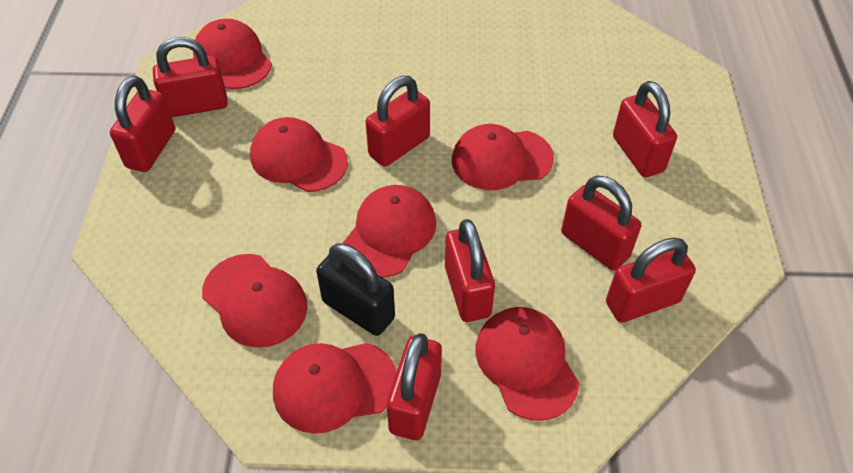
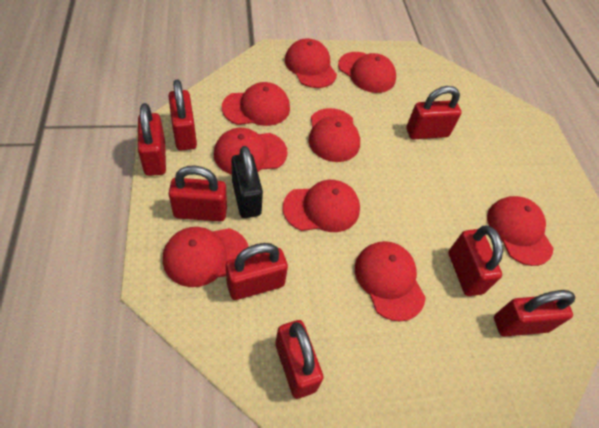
red cap: [193,19,272,89] [202,254,307,348] [250,117,348,192] [273,343,397,434] [342,185,436,278] [452,124,554,190] [476,307,580,421] = 7 -> [163,227,249,287] [214,128,288,175] [222,82,290,126] [283,180,360,232] [285,38,337,88] [308,108,360,162] [338,52,396,93] [355,241,426,322] [487,196,553,266] = 9

